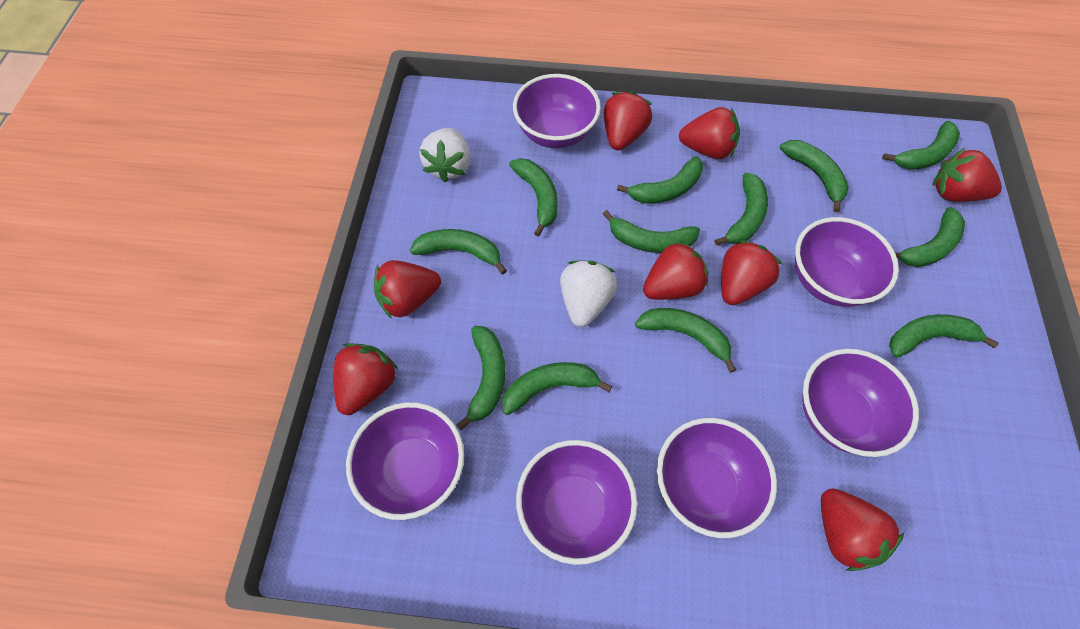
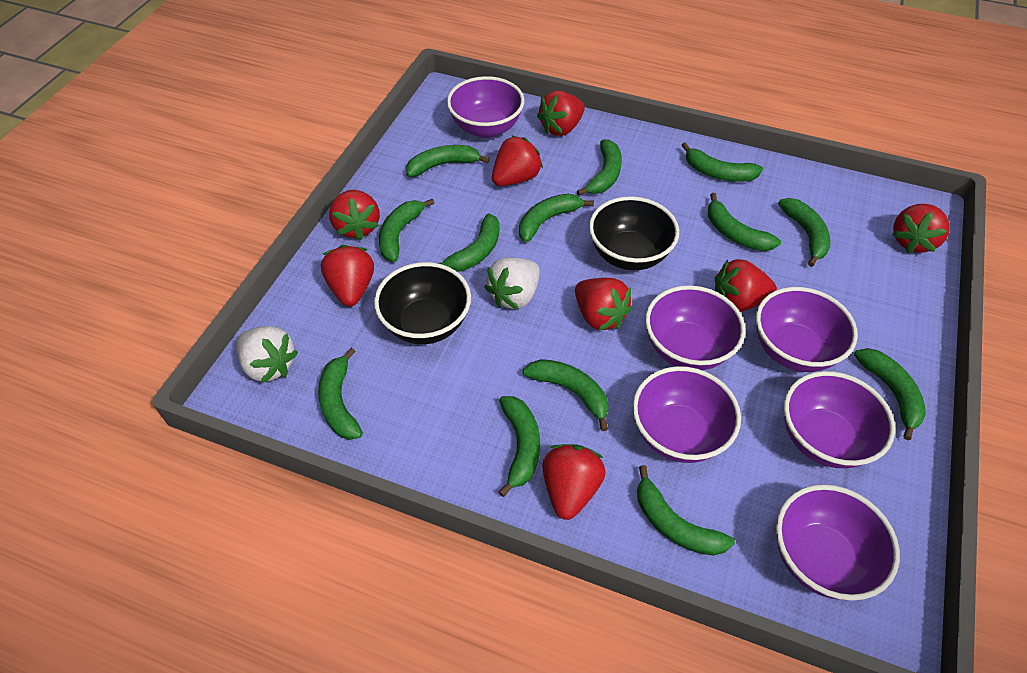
black bowl: none = 0 -> [374,262,471,344] [589,196,679,270] = 2
green banana: [410,229,507,274] [456,326,506,430] [502,362,612,415] [509,158,558,237] [603,210,700,253] [617,156,703,204] [635,308,736,373] [715,172,768,246] [780,140,849,212] [882,121,960,170] [889,314,999,358] [895,207,965,267] = 12 -> [318,348,363,440] [379,199,435,262] [406,145,490,177] [438,213,499,272] [499,396,540,497] [519,194,594,242] [523,359,609,431] [577,139,622,196] [637,465,735,556] [682,142,763,182] [708,193,781,251] [778,198,830,267] [854,348,926,440] = 13

